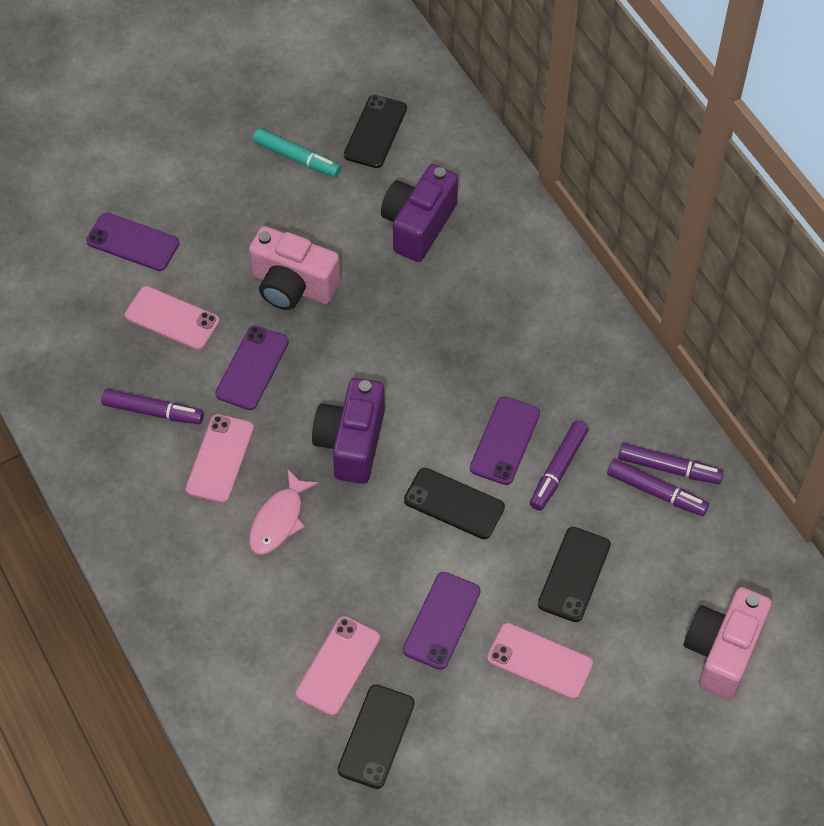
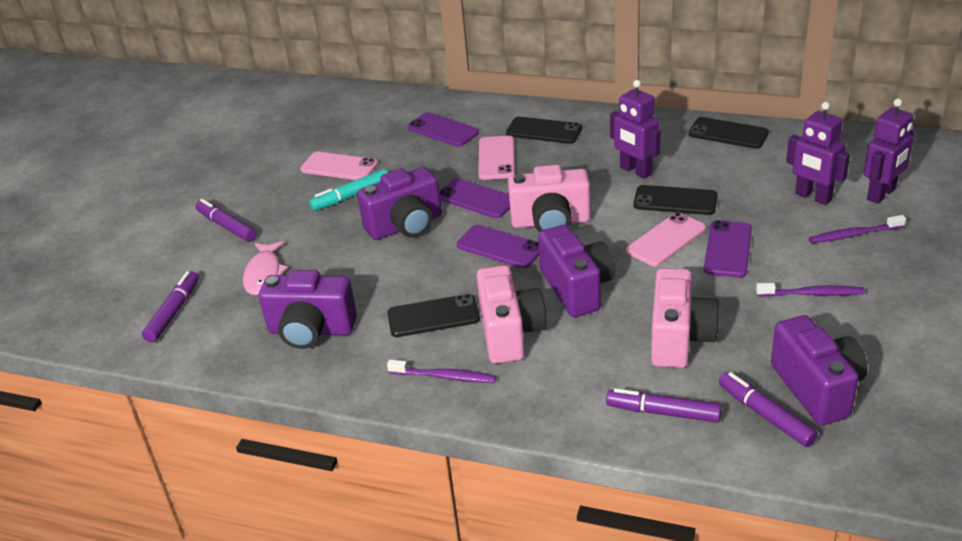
pink camera: [249,226,341,310] [684,587,772,700] = 2 -> [477,265,546,364] [508,165,591,232] [651,268,720,368] = 3
pink phone: [125,286,220,350] [186,414,254,503] [296,616,380,716] [487,623,593,700] = 4 -> [300,152,378,180] [478,136,515,180] [626,212,706,267] = 3
purple camera: [312,378,385,484] [381,164,458,262] = 2 -> [259,270,357,349] [357,167,442,240] [538,225,615,317] [771,315,867,425] = 4
purple robot: none = 0 -> [610,80,661,179] [786,102,850,205] [864,98,914,204] = 3
purple toothbrush: none = 0 -> [387,360,496,383] [756,283,865,297] [809,215,906,243] = 3

